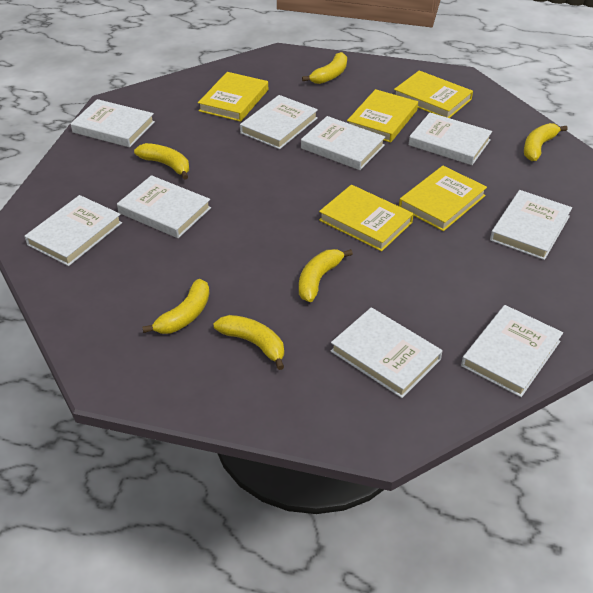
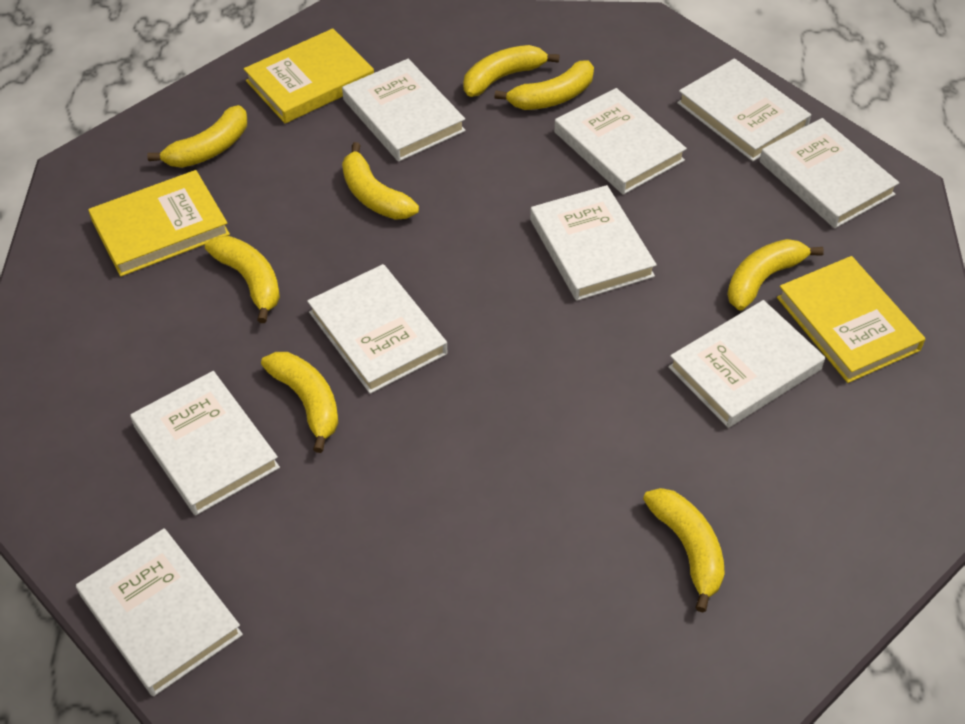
yellow banana: [134,143,189,180] [142,279,210,334] [214,315,284,370] [299,249,353,302] [302,52,347,84] [524,123,568,161] = 6 -> [147,105,247,168] [205,236,280,323] [261,352,338,453] [342,142,419,220] [463,45,559,97] [494,60,594,110] [643,488,725,612] [727,239,824,310] = 8
yellow book: [198,72,268,122] [319,185,414,252] [347,89,418,143] [394,70,473,118] [399,166,487,231] = 5 -> [88,170,230,277] [244,28,374,123] [777,256,926,383] = 3

